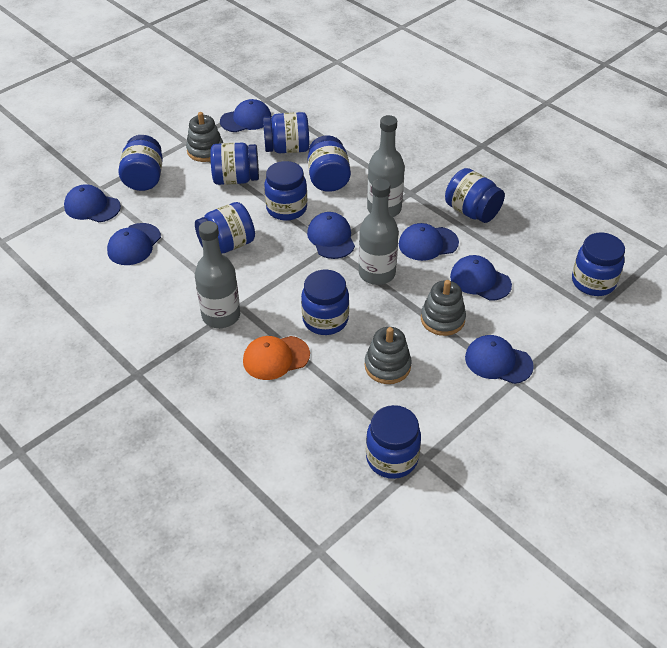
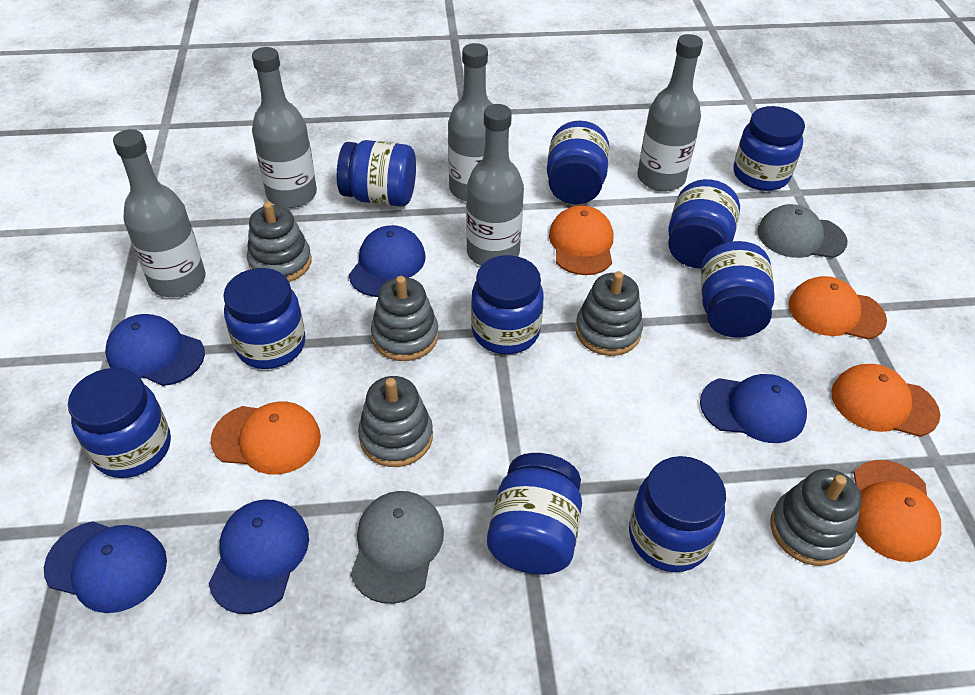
blue cap: [64,184,121,222] [107,223,161,265] [220,99,272,132] [307,212,355,259] [399,223,459,261] [450,255,512,301] [465,335,534,384] = 7 -> [44,521,167,613] [105,314,205,386] [209,499,309,614] [349,225,425,297] [700,374,807,443] = 5
grey bottle: [195,221,240,328] [359,179,399,285] [367,115,405,217] = 3 -> [113,129,206,297] [252,47,317,208] [448,43,493,202] [466,104,524,266] [637,34,703,191] = 5
grey cap: none = 0 -> [351,491,444,604] [757,204,847,258] = 2
grey stacking toy: [186,112,223,162] [365,327,412,384] [421,280,466,336] = 3 -> [247,202,312,282] [358,376,433,467] [371,276,439,361] [575,271,643,356] [770,469,861,566] = 5
orange cap: [243,336,310,380] = 1 -> [211,401,321,475] [549,205,613,275] [788,276,887,339] [831,364,940,437] [854,460,941,562] = 5

